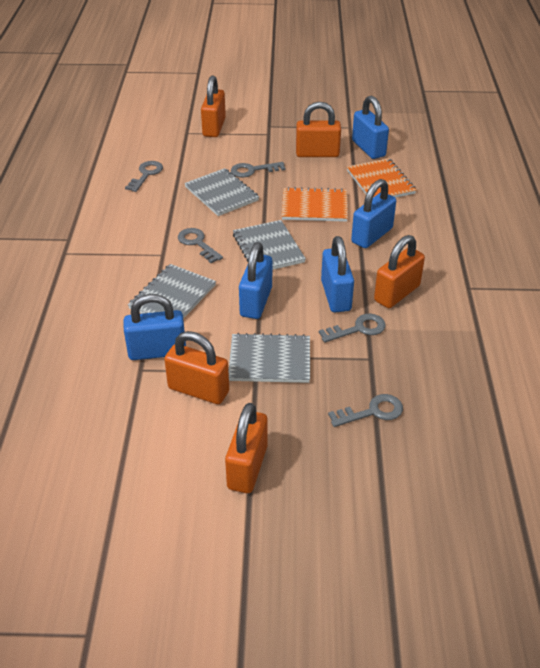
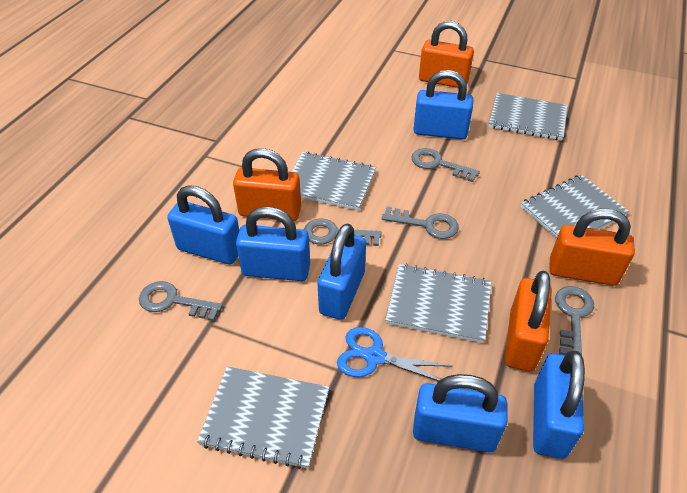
blue padlock: [123,294,186,360] [239,242,272,319] [321,236,354,312] [351,179,396,248] [352,96,389,159] = 5 -> [167,185,239,265] [236,207,310,281] [317,223,366,320] [413,374,507,452] [414,70,473,140] [533,351,585,459] = 6
blue scissors: none = 0 -> [337,327,453,381] = 1
grey notebook: [128,264,216,319] [184,168,259,216] [229,333,310,383] [233,220,306,270] = 4 -> [197,367,329,469] [291,152,376,211] [385,264,492,343] [489,93,568,141] [521,175,629,239] = 5
orange notebook: [282,187,348,222] [347,158,416,198] = 2 -> none = 0
orange padlock: [164,331,229,404] [201,75,226,137] [225,403,268,493] [296,102,341,157] [374,235,425,308] = 5 -> [233,148,301,221] [419,21,474,88] [505,271,552,372] [550,209,635,286] = 4

